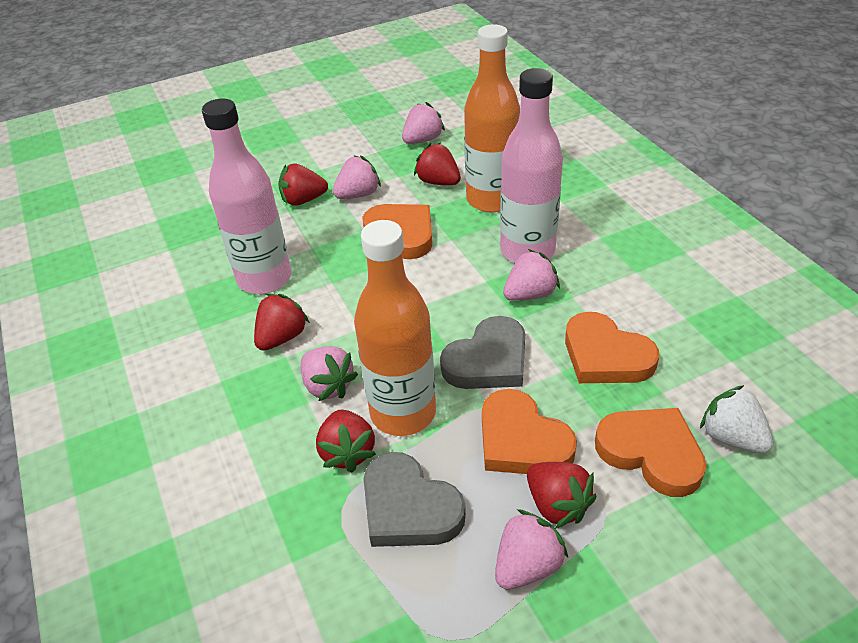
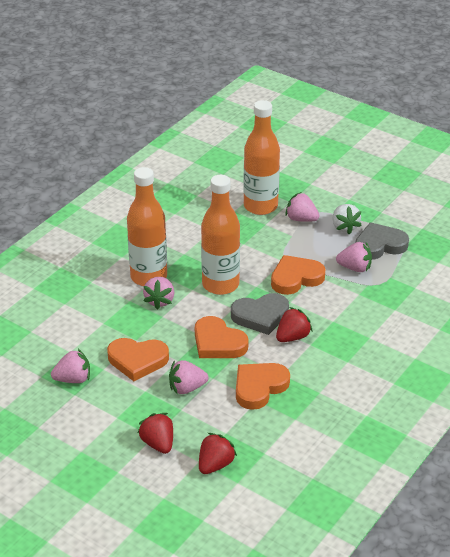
orange bottle: [354,220,436,436] [464,24,520,212] = 2 -> [127,167,167,286] [201,175,240,295] [243,100,280,215] = 3
pink bottle: [202,99,291,294] [500,68,563,263] = 2 -> none = 0
red strawberry: [254,294,310,351] [278,163,328,206] [316,410,376,472] [414,143,461,185] [527,462,596,529] = 5 -> [138,413,173,454] [199,433,237,474] [276,307,313,342] = 3

